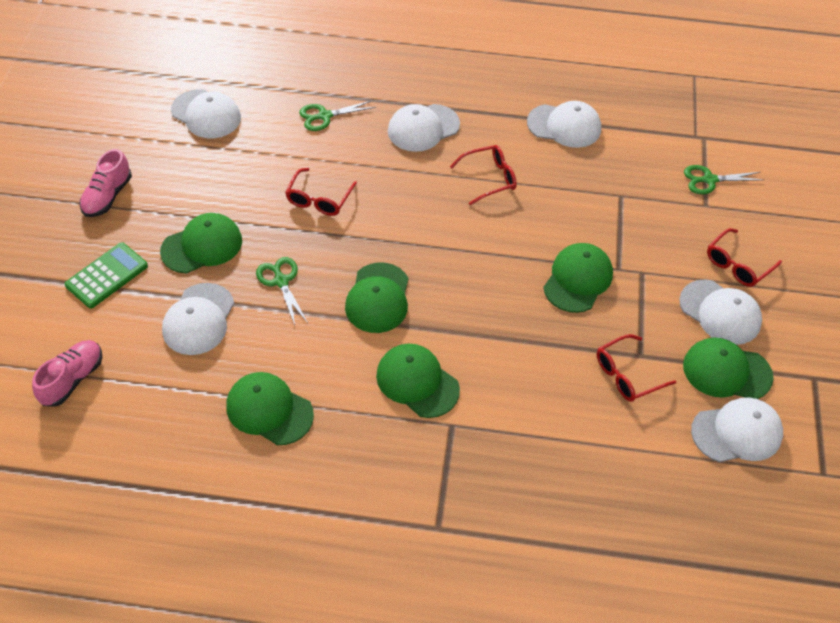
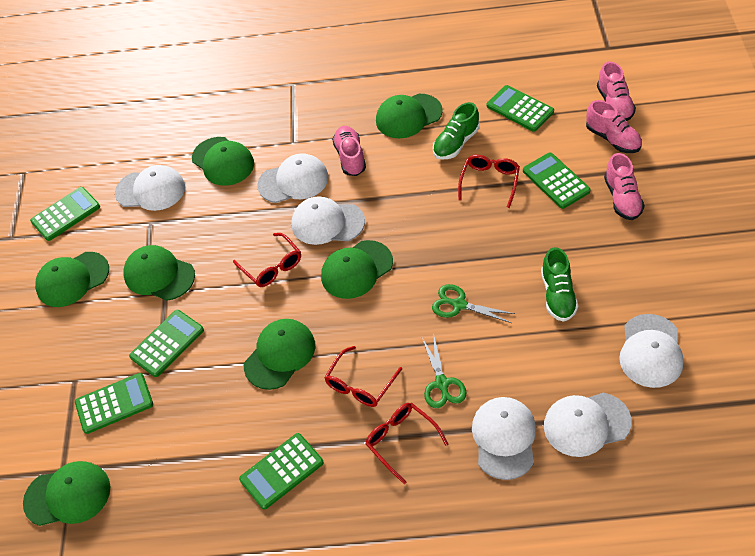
green calculator: [64,242,148,308] = 1 -> [30,187,100,241] [75,373,153,434] [129,310,204,377] [239,433,324,509] [487,85,554,132] [523,153,591,209] = 6
green cap: [160,213,242,273] [226,372,314,445] [345,262,409,333] [376,344,460,418] [543,243,613,313] [683,337,774,399] = 6 -> [23,461,110,526] [35,252,109,307] [123,245,195,301] [192,137,254,186] [244,319,315,390] [321,240,393,299] [376,94,443,138] = 7
green scissors: [256,257,308,325] [299,100,376,131] [684,165,764,194] = 3 -> [422,337,467,408] [432,284,515,323] = 2
green shoe: none = 0 -> [433,102,480,160] [541,247,578,322] = 2
pink shoe: [32,340,102,407] [79,149,132,217] = 2 -> [332,126,366,176] [586,100,642,153] [597,61,636,121] [604,153,645,220] = 4

